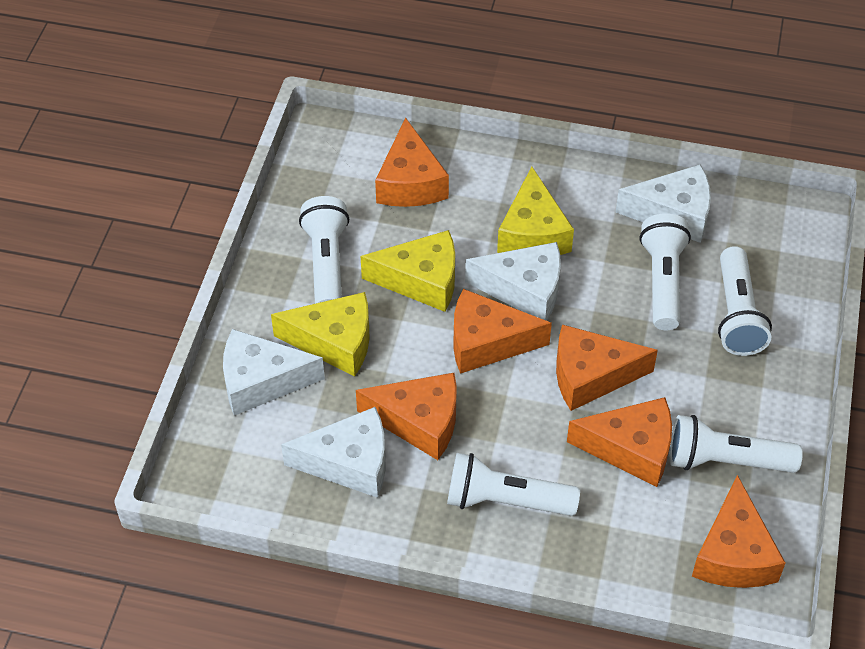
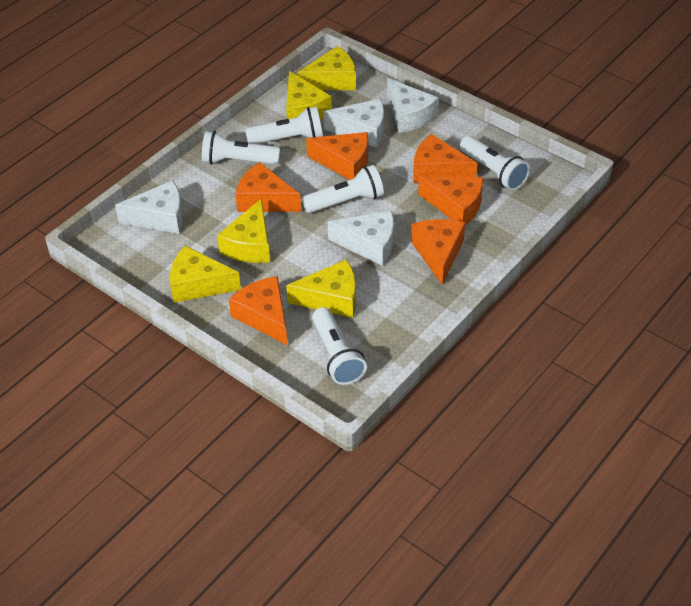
yellow cheese: [271,292,369,377] [361,230,455,312] [497,167,574,255] = 3 -> [170,246,241,303] [217,199,270,263] [286,71,332,120] [286,259,356,318] [297,46,356,90] = 5

